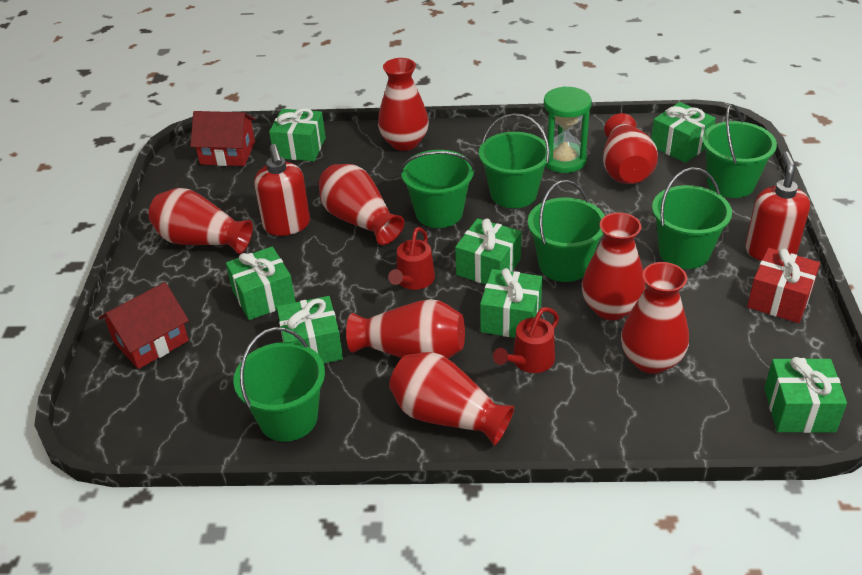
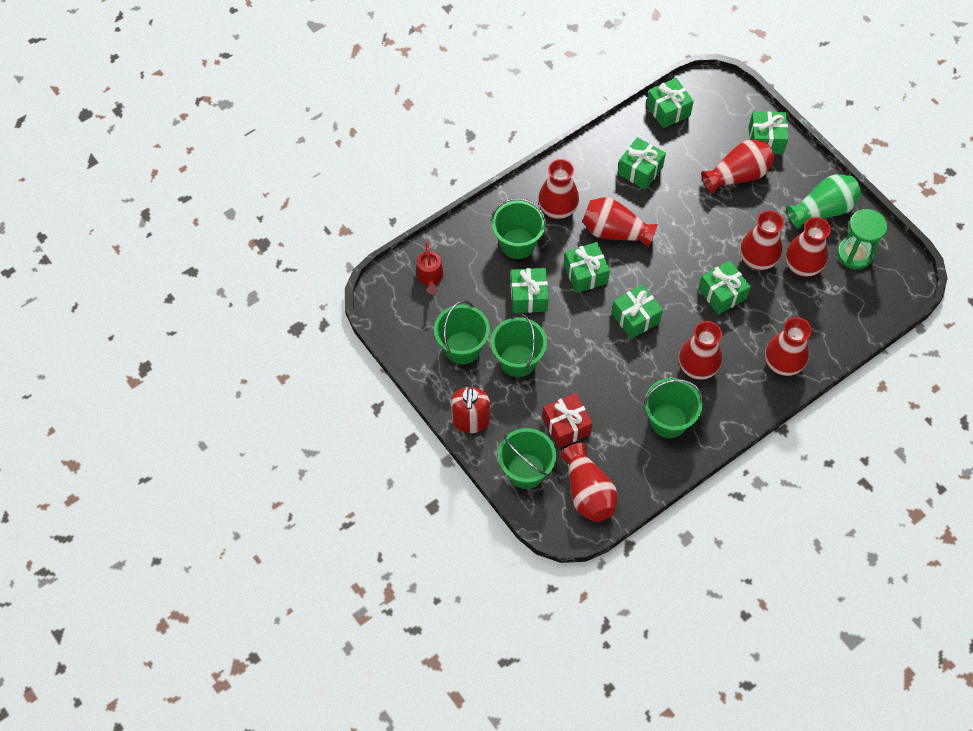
green bucket: [233,327,325,442] [400,150,475,228] [479,113,551,208] [528,180,605,282] [652,167,732,269] [702,104,777,198] = 6 -> [434,300,490,364] [491,198,546,259] [491,313,547,377] [498,428,556,489] [644,378,703,438] = 5
green vase: none = 0 -> [787,174,861,229] = 1
red house: [99,282,189,369] [190,111,255,166] = 2 -> none = 0
red soap dispenser: [254,144,310,236] [745,151,810,261] = 2 -> [451,387,490,433] = 1
red watering can: [388,227,435,290] [493,307,559,373] = 2 -> [417,243,443,294] = 1

